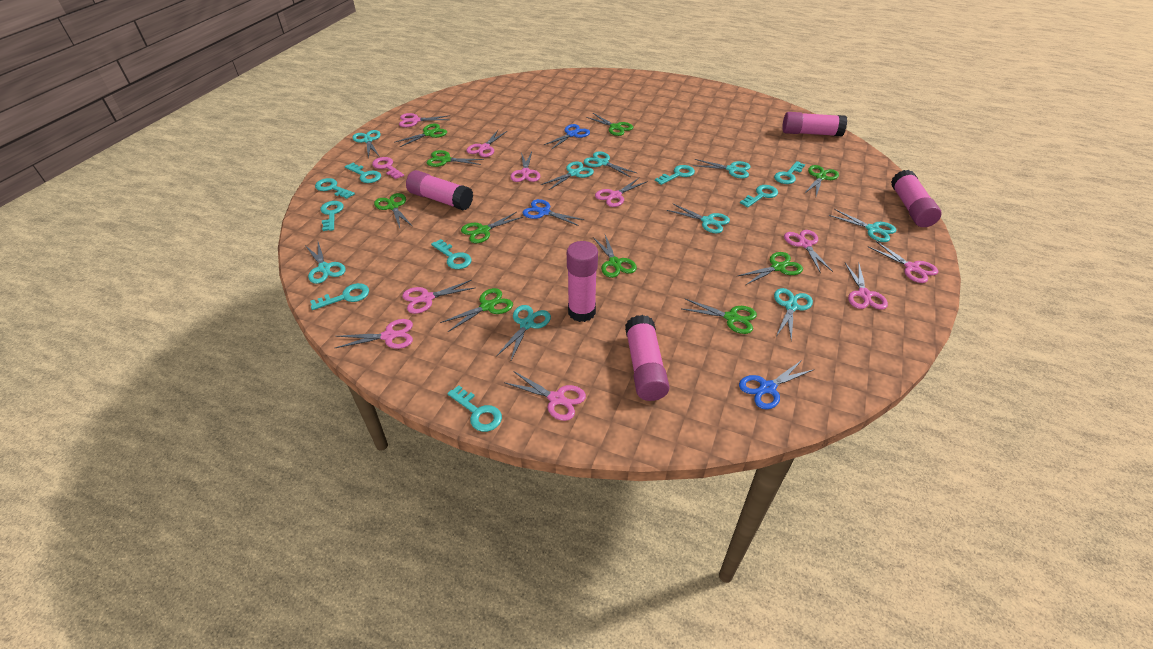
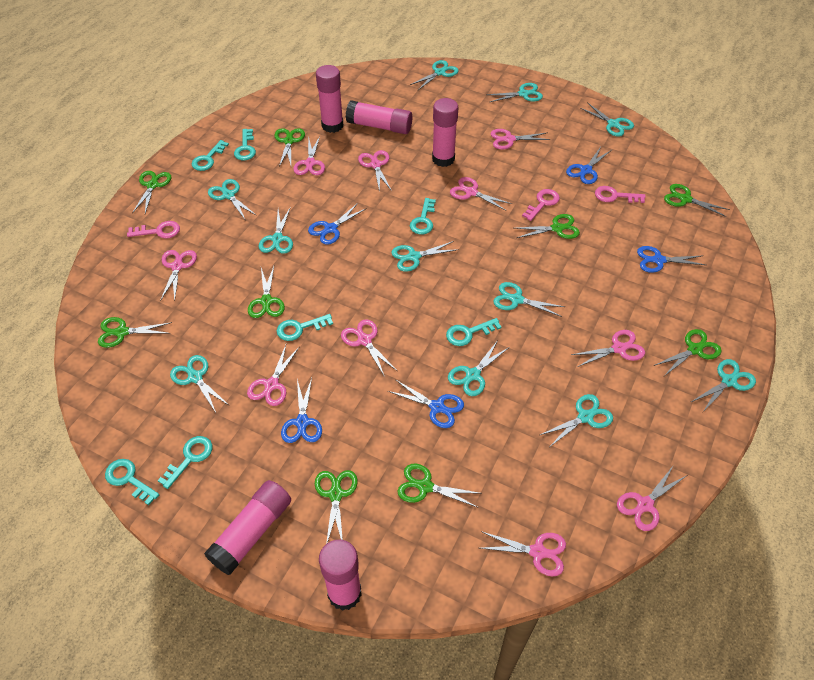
blue scissors: [523,199,585,226] [544,124,590,150] [739,359,815,409] = 3 -> [281,378,322,443] [308,203,367,245] [388,380,464,428] [566,147,612,184] [637,246,705,273] = 5
green scissors: [374,193,413,228] [394,124,447,147] [427,150,484,167] [440,288,513,332] [461,212,523,243] [586,113,634,136] [593,235,637,278] [682,299,757,334] [738,252,803,285] [804,165,839,196] = 10 -> [98,317,172,348] [132,171,171,214] [248,266,285,318] [274,128,305,167] [315,470,358,544] [397,463,479,507] [514,214,580,239] [654,329,721,376] [664,184,730,217] = 9
pink key: [372,157,404,179] = 1 -> [127,221,180,239] [522,189,560,221] [595,186,646,203] = 3
turquoise key: [310,283,369,310] [315,178,355,199] [320,201,344,231] [345,163,381,183] [431,239,471,269] [447,385,502,432] [655,165,695,185] [740,185,778,208] [774,161,805,184] = 9 -> [105,459,159,505] [157,436,213,489] [192,140,229,171] [234,129,256,160] [277,314,333,341] [410,198,436,234] [446,318,501,346] = 7
turquoise scissors: [305,242,346,284] [352,130,381,158] [496,305,551,362] [541,161,594,190] [584,151,637,177] [667,203,730,233] [693,159,751,178] [774,288,813,341] [829,209,896,242] = 9 -> [170,355,230,413] [208,179,257,219] [259,207,293,254] [391,241,459,272] [410,60,459,90] [448,340,510,396] [486,83,543,102] [493,282,565,317] [540,394,613,446] [580,102,634,137] [691,359,756,412] = 11

